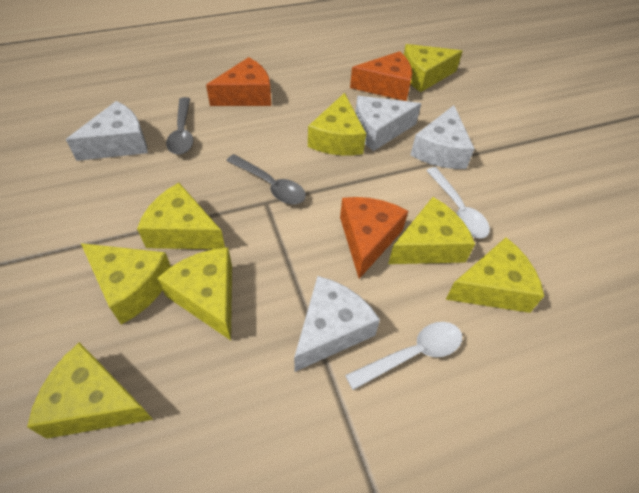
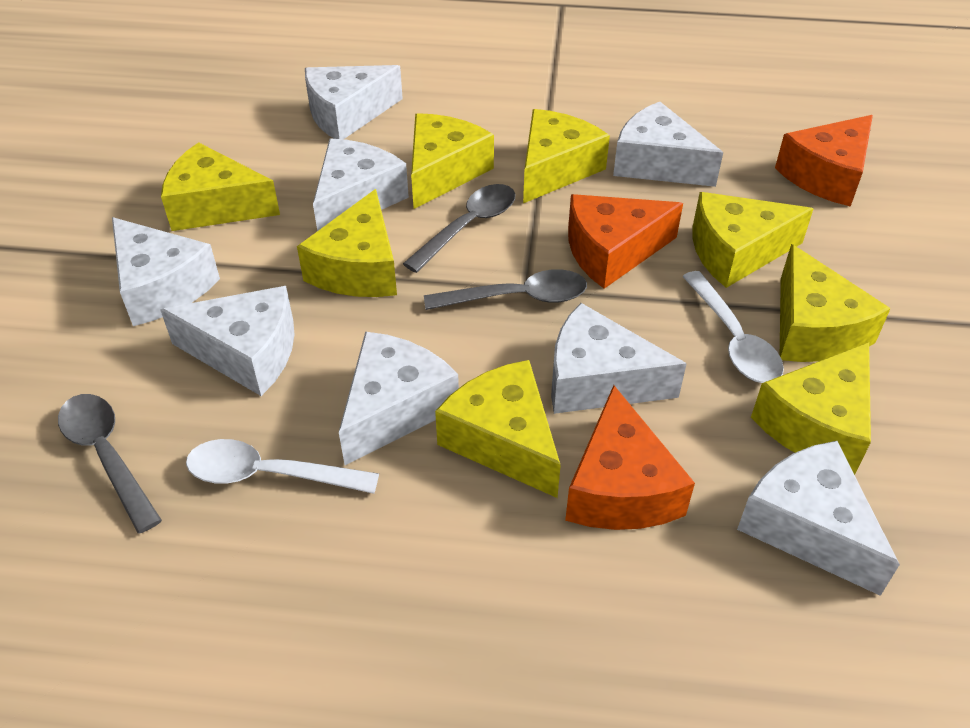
grey spoon: [166,97,193,155] [226,154,306,204] = 2 -> [58,394,162,533] [403,184,515,273] [424,269,587,310] = 3
white cheese: [66,101,148,161] [294,276,380,372] [355,96,421,151] [411,105,475,169] = 4 -> [112,217,220,326] [160,286,295,396] [305,65,403,139] [313,139,409,231] [339,332,459,465] [551,303,687,414] [613,102,723,187] [737,441,900,596] = 8

